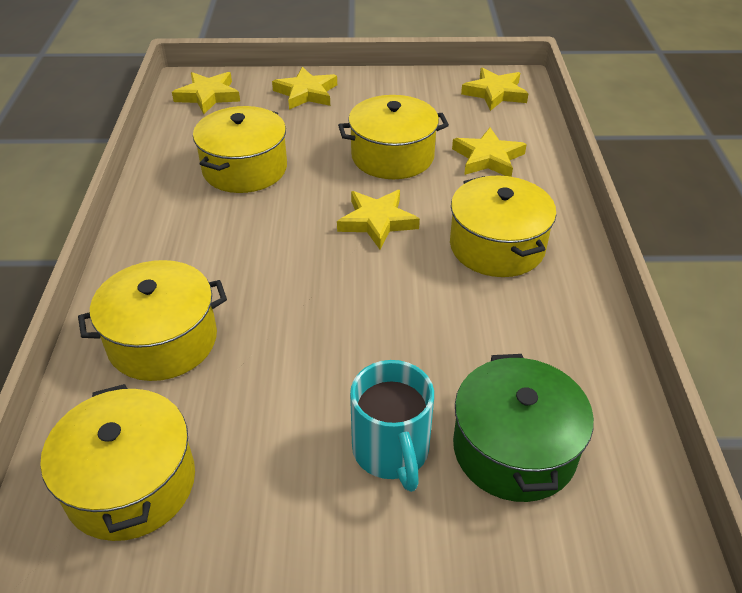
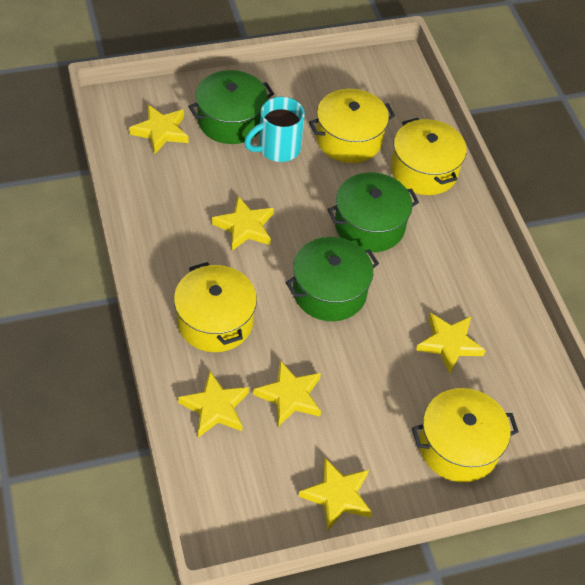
green pot: [453,354,594,502] = 1 -> [188,70,274,144] [286,237,379,321] [327,172,419,252] = 3
yellow pot: [40,384,195,541] [78,260,227,381] [193,106,287,193] [338,95,449,179] [450,175,556,277] = 5 -> [174,262,257,352] [309,89,395,163] [391,118,467,195] [412,388,519,482] = 4
yellow star: [172,72,240,114] [272,67,337,110] [337,190,420,249] [452,128,527,177] [461,67,529,111] = 5 -> [129,105,189,155] [178,371,249,437] [212,196,274,251] [253,360,321,427] [299,458,372,531] [416,313,486,374] = 6

